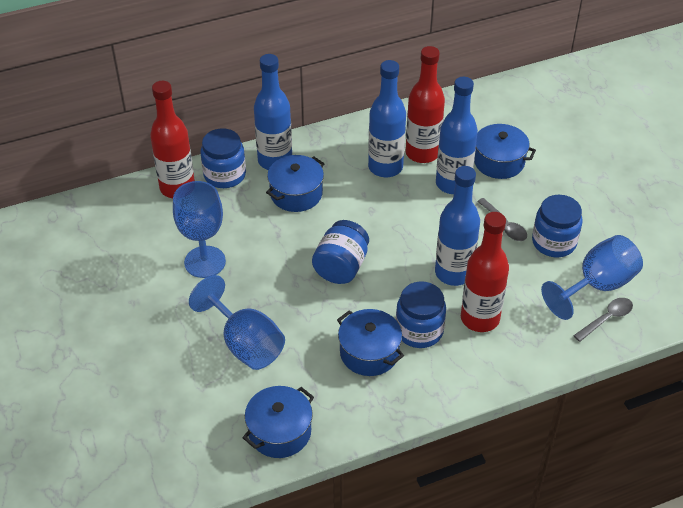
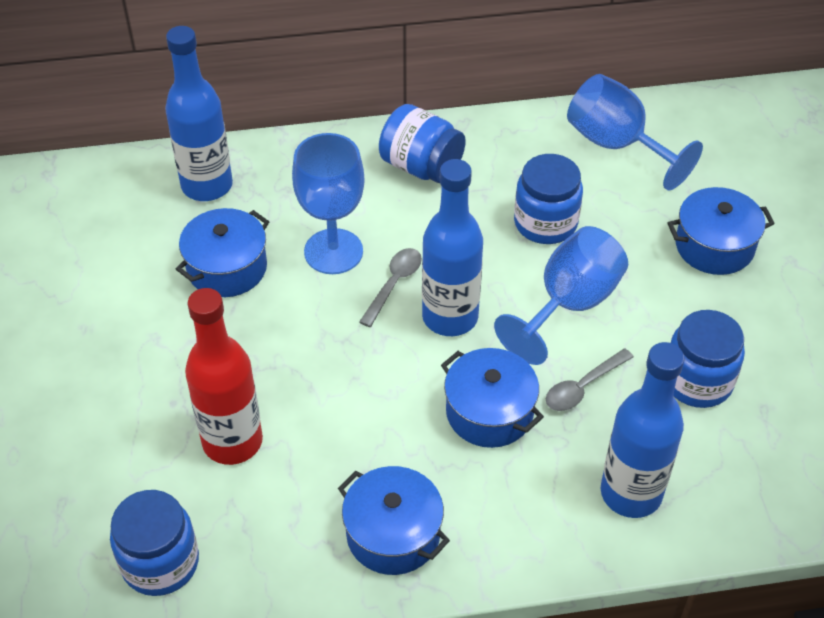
blue bottle: [254,54,292,170] [368,60,406,177] [435,166,480,286] [436,77,478,194] = 4 -> [165,26,233,201] [422,159,483,336] [601,342,685,518] = 3
red bottle: [150,81,195,198] [405,46,445,163] [461,212,509,332] = 3 -> [185,288,263,465] = 1

